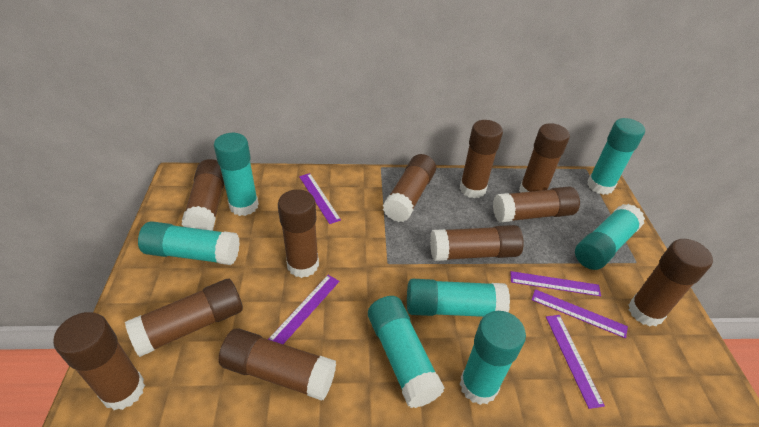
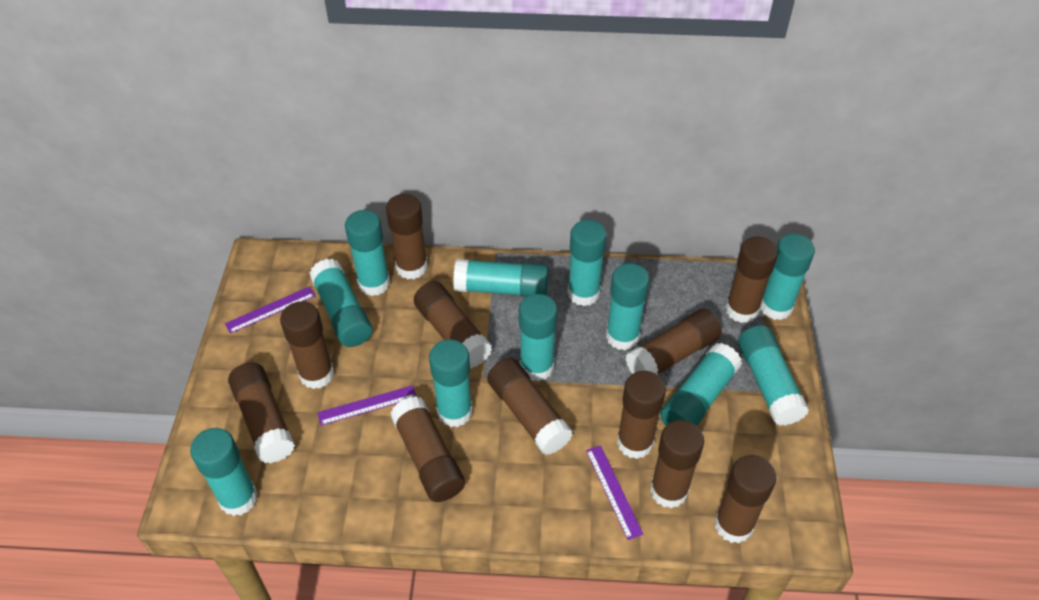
purple ruler: [268,275,339,344] [299,173,341,224] [511,271,601,296] [532,289,628,338] [546,315,605,409] = 5 -> [225,286,315,334] [318,385,417,426] [586,445,643,540] = 3
turquoise glue stick: [138,221,240,265] [214,133,259,216] [368,296,444,408] [407,279,510,317] [460,311,526,405] [575,204,645,270] [587,118,645,195] = 7 -> [190,428,258,516] [309,259,372,347] [345,210,390,296] [429,339,473,427] [453,259,548,297] [519,294,558,381] [568,220,607,306] [606,263,650,350] [660,343,742,426] [738,325,809,426] [760,233,815,320] = 11

